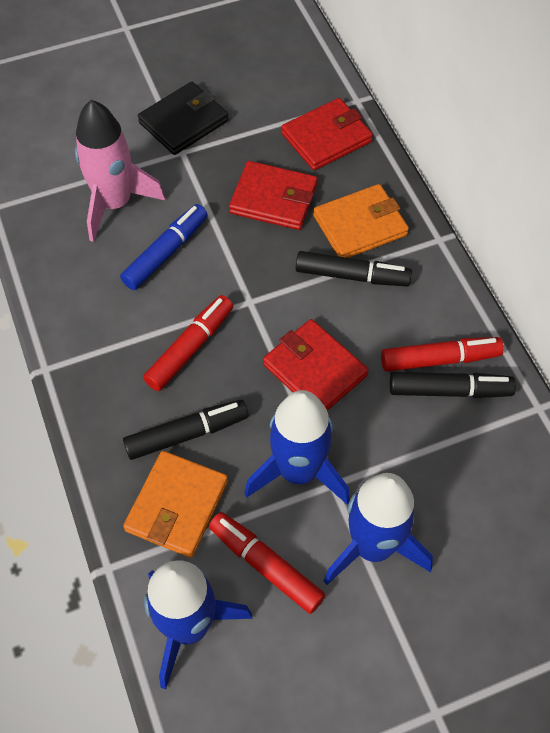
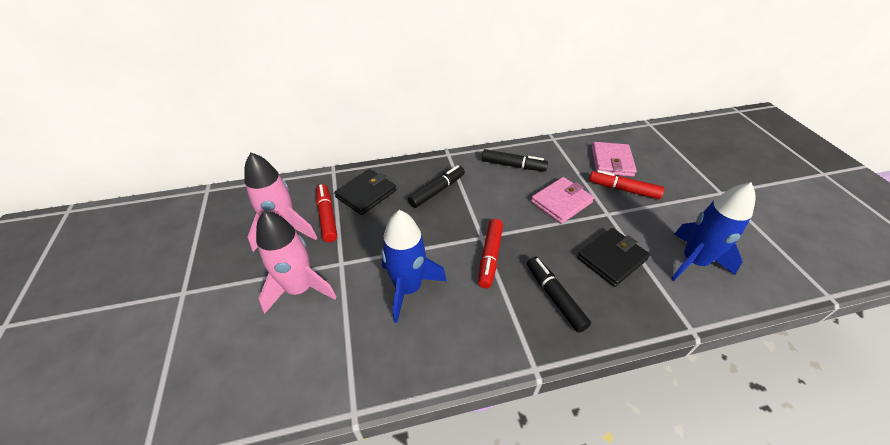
black wallet: [138,82,229,155] = 1 -> [334,169,396,215] [577,228,650,287] = 2
blue marker: [120,204,208,290] = 1 -> none = 0
blue rocket: [144,561,253,689] [244,390,350,505] [324,473,433,585] = 3 -> [381,210,447,323] [671,182,756,281] = 2
orange wallet: [123,451,228,558] [313,184,409,258] = 2 -> none = 0
pink rocket: [75,100,165,242] = 1 -> [244,152,317,252] [256,210,337,314] = 2
pink wallet: none = 0 -> [531,177,594,224] [592,142,637,177] = 2
red wallet: [229,161,317,230] [263,319,369,411] [281,98,373,170] = 3 -> none = 0

